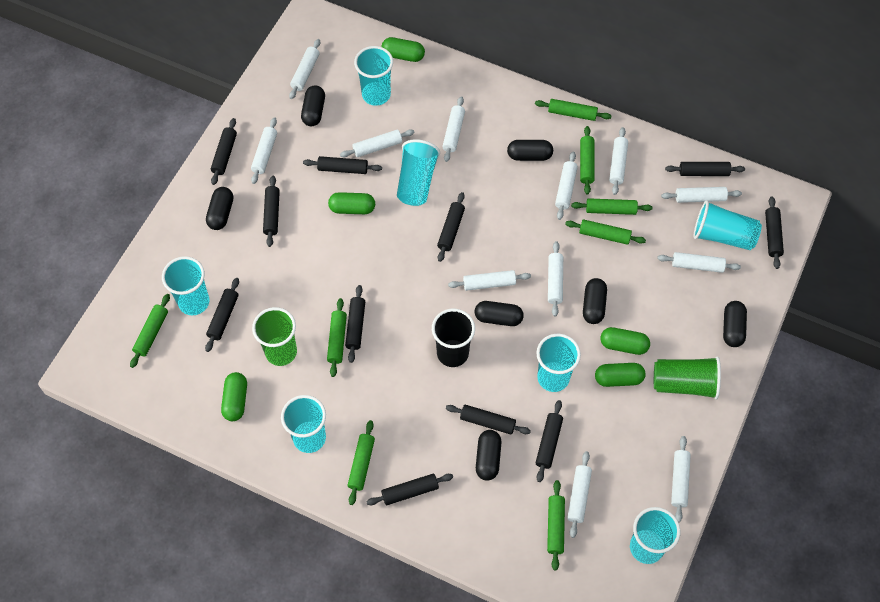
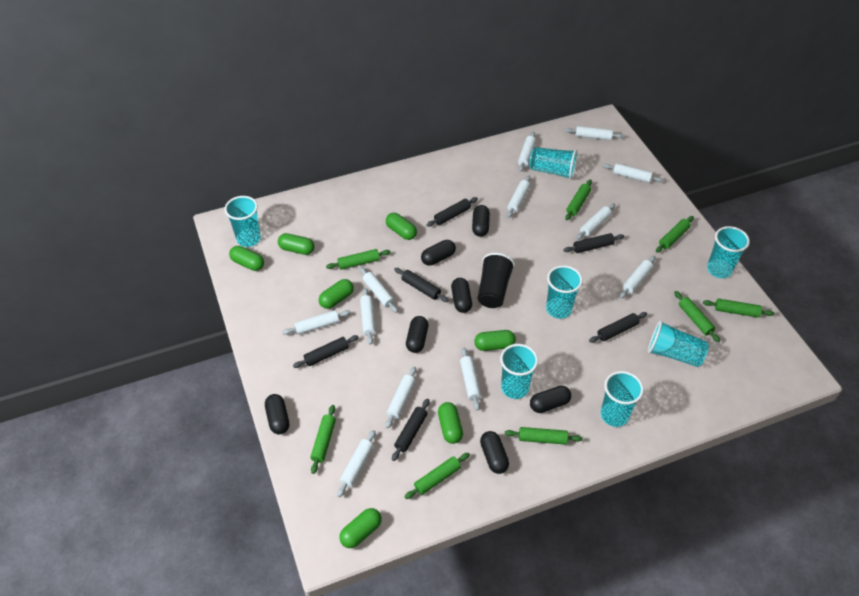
black rolling pin: [205,278,239,352] [211,118,237,185] [263,176,280,247] [303,156,382,174] [345,285,365,363] [366,474,453,505] [437,192,465,262] [446,405,531,435] [536,400,563,482] [665,162,745,176] [765,196,784,269] = 11 -> [293,335,359,368] [392,399,429,461] [394,268,449,302] [427,197,478,227] [564,233,624,253] [589,312,647,343] = 6
green capsule: [221,372,247,421] [328,192,375,214] [382,37,425,62] [595,363,646,387] [600,327,650,355] = 5 -> [229,246,264,271] [278,233,314,255] [319,279,354,309] [339,508,382,548] [386,213,417,240] [438,402,463,444] [474,330,516,351] = 7
green cup: [252,307,297,366] [654,357,721,400] = 2 -> none = 0

